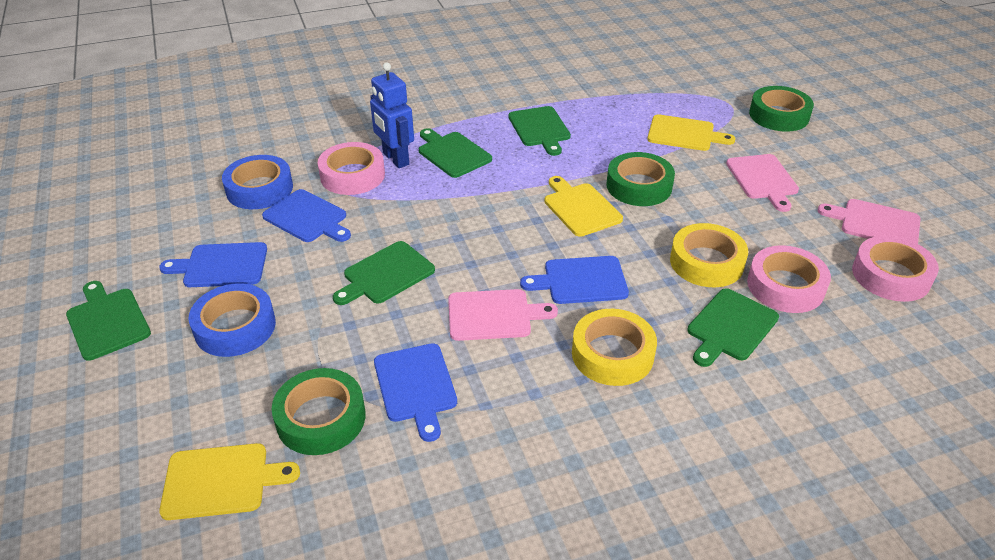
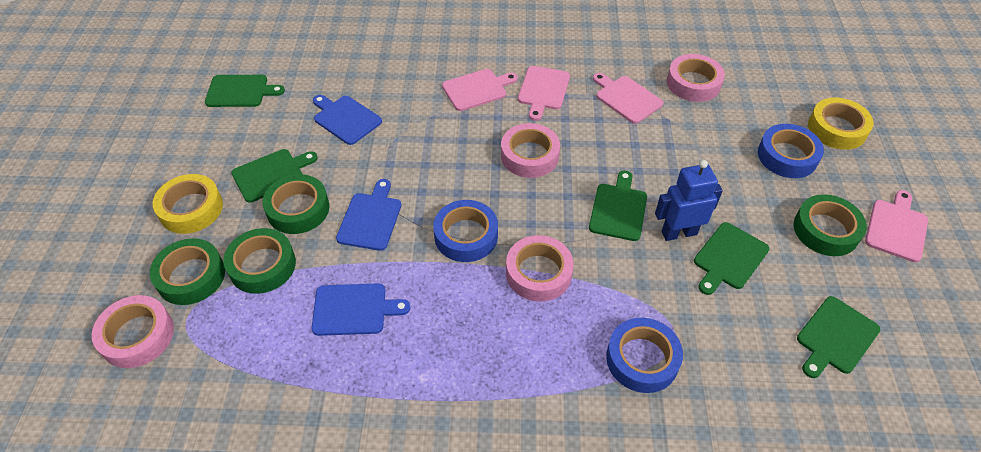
blue cutting board: [159,242,267,287] [262,189,351,242] [374,343,457,442] [520,256,629,304] = 4 -> [312,283,410,336] [313,95,382,145] [336,179,401,251] = 3
blue tape: [189,283,276,357] [222,155,293,209] = 2 -> [433,200,498,262] [606,318,683,393] [758,124,824,178] = 3
green tape: [272,368,366,455] [606,152,675,206] [749,86,814,132] = 3 -> [150,238,225,305] [223,228,296,294] [262,174,329,234] [793,194,867,256] = 4
pink cutting board: [448,289,558,341] [726,154,799,212] [818,199,921,244] = 3 -> [442,69,518,111] [518,66,570,121] [593,73,663,124] [865,190,928,262] = 4
pink tape: [318,142,385,195] [747,245,831,313] [852,235,939,302] = 3 -> [92,295,174,368] [501,123,560,178] [506,235,574,302] [667,54,725,102] = 4
yellow cutting board: [159,443,300,520] [544,176,623,237] [647,115,735,151] = 3 -> none = 0

